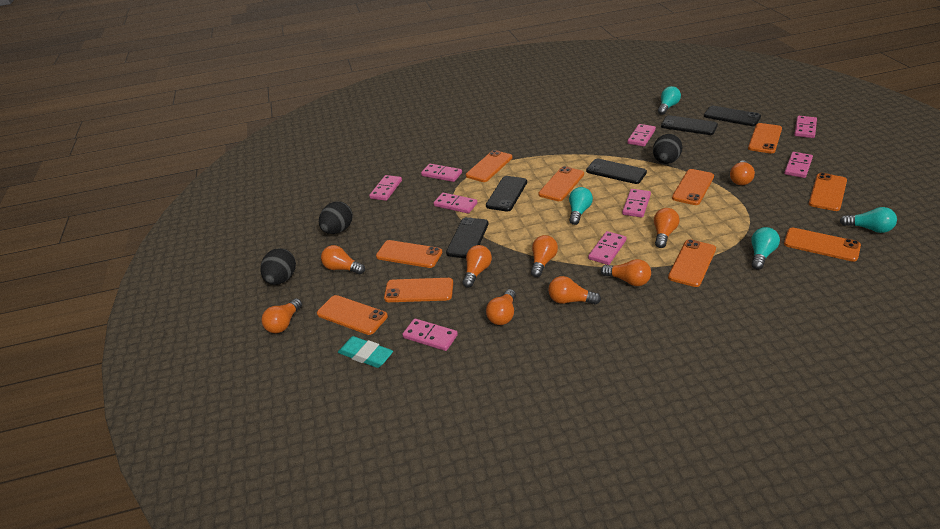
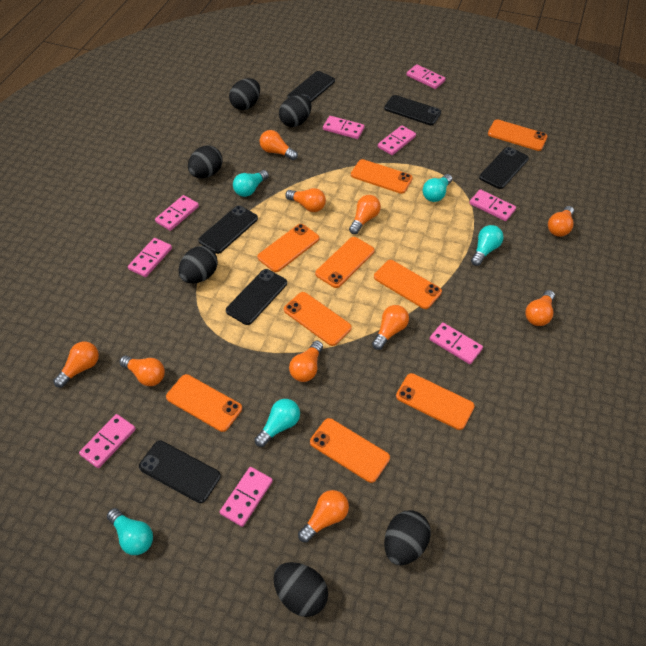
black egg: [260,248,296,285] [319,201,353,234] [653,134,683,164] = 3 -> [179,246,218,284] [188,145,223,178] [229,78,260,110] [273,562,328,617] [279,95,311,127] [384,510,431,565] = 6
black phone: [446,217,489,258] [486,176,527,212] [586,159,647,184] [661,115,718,135] [704,106,761,126] = 5 -> [139,440,221,503] [198,205,258,254] [226,269,287,325] [288,71,335,102] [384,95,441,125] [479,147,529,189] = 6
orange light bulb: [262,298,302,333] [321,245,365,274] [463,245,492,288] [486,289,516,325] [531,235,558,277] [548,276,601,305] [601,259,651,286] [654,208,680,248] [730,160,755,185] = 9 -> [53,341,99,388] [119,356,165,386] [260,130,298,160] [285,188,326,212] [289,341,323,382] [298,490,349,542] [349,195,381,234] [372,305,409,350] [526,290,555,326] [548,206,574,237] = 10
orange phone: [317,295,388,335] [376,240,442,268] [384,278,453,302] [466,150,512,182] [539,166,584,201] [668,239,716,287] [672,169,714,205] [748,123,782,154] [784,228,861,262] [809,173,847,211] = 10 -> [166,374,242,432] [257,224,319,272] [284,292,352,346] [310,418,390,483] [315,237,375,288] [351,159,413,194] [374,260,442,309] [396,373,475,430] [488,119,547,151] = 9
turquoise eraser: [338,336,393,368] = 1 -> none = 0
turquoise light bulb: [569,187,593,225] [658,86,681,115] [751,227,780,270] [840,207,897,233] = 4 -> [107,508,153,555] [233,170,269,197] [255,399,300,447] [423,174,452,202] [471,225,504,266] = 5

